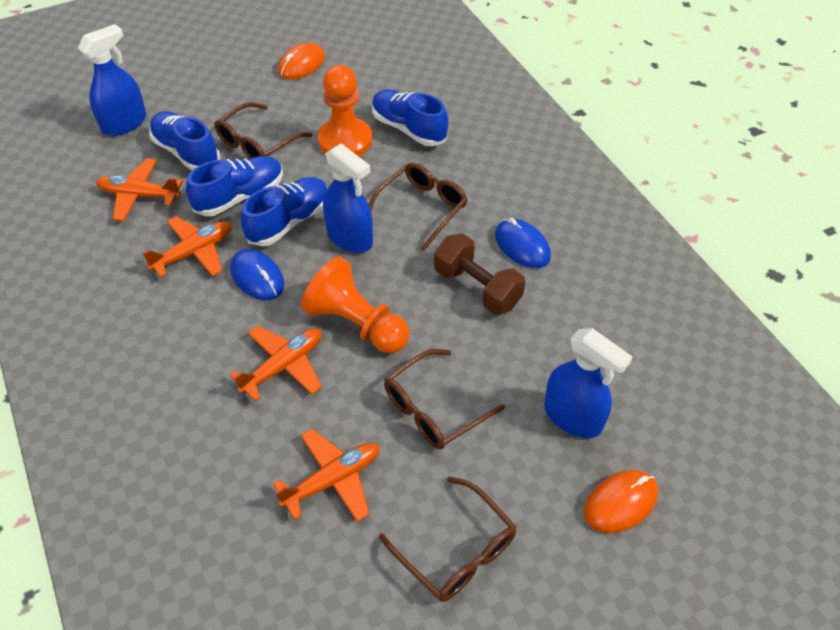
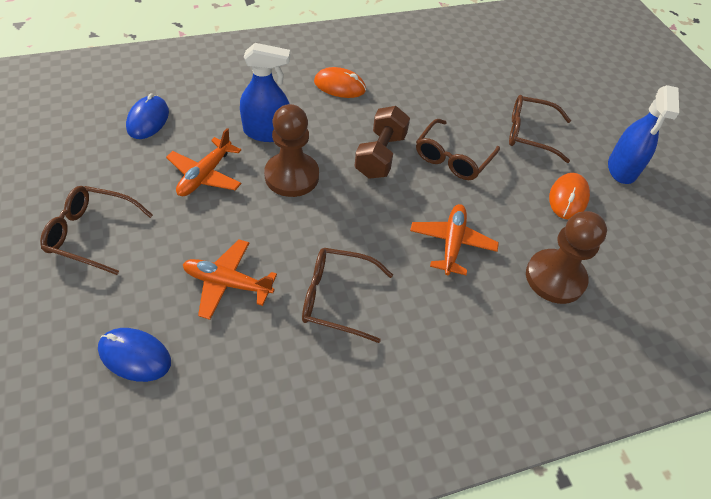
blue shoe: [149,111,220,170] [186,156,283,216] [241,177,328,246] [372,89,448,146] = 4 -> none = 0
blue spray bottle: [78,24,147,136] [323,143,373,253] [544,328,633,438] = 3 -> [240,43,290,142] [608,85,679,184] = 2
brown pawn: none = 0 -> [264,104,319,197] [526,211,607,304] = 2
orange pawn: [301,257,410,353] [318,65,372,157] = 2 -> none = 0
orange plane: [96,158,183,221] [142,216,232,277] [230,326,322,401] [273,429,379,522] = 4 -> [166,128,242,196] [183,239,277,320] [410,204,499,275] = 3

